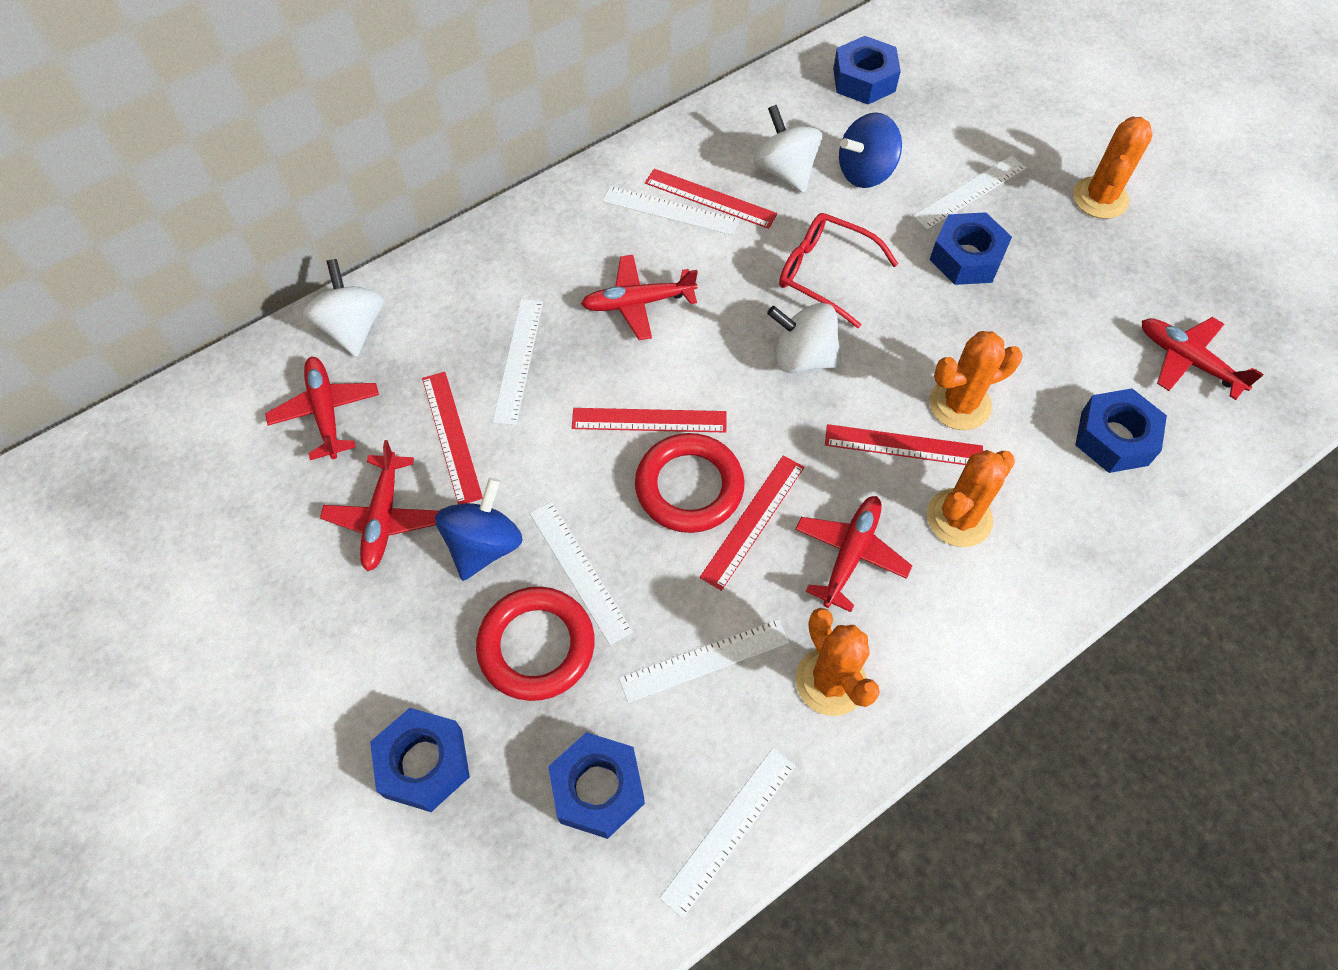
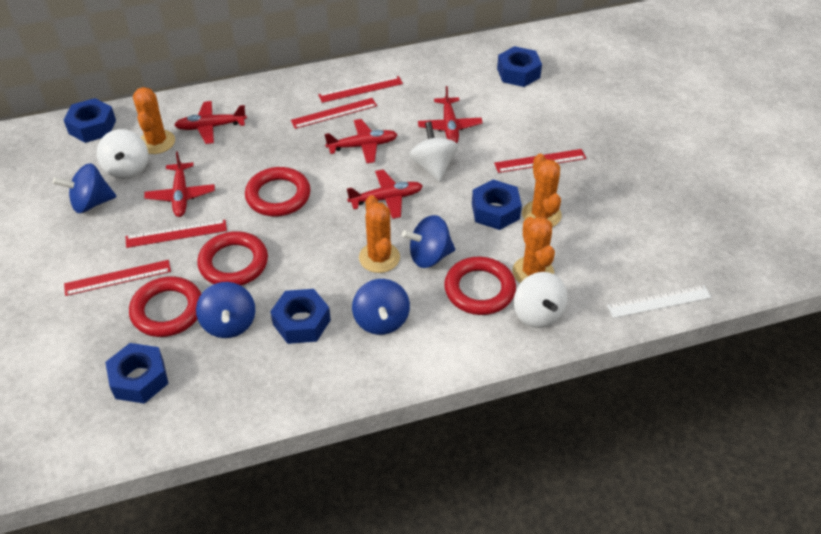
blue spinning top: [435,478,522,581] [839,112,902,188] = 2 -> [53,163,117,213] [196,282,255,338] [352,279,410,335] [402,215,455,268] = 4
red glasses: [779,213,898,328] = 1 -> none = 0
red ring: [476,587,595,701] [635,433,745,533] = 2 -> [129,276,201,337] [197,231,268,285] [245,167,311,216] [444,257,516,315] = 4
white ruler: [493,299,543,425] [530,501,633,645] [603,186,740,235] [619,619,789,703] [660,748,796,918] [913,155,1026,230] = 6 -> [607,285,712,318] = 1

